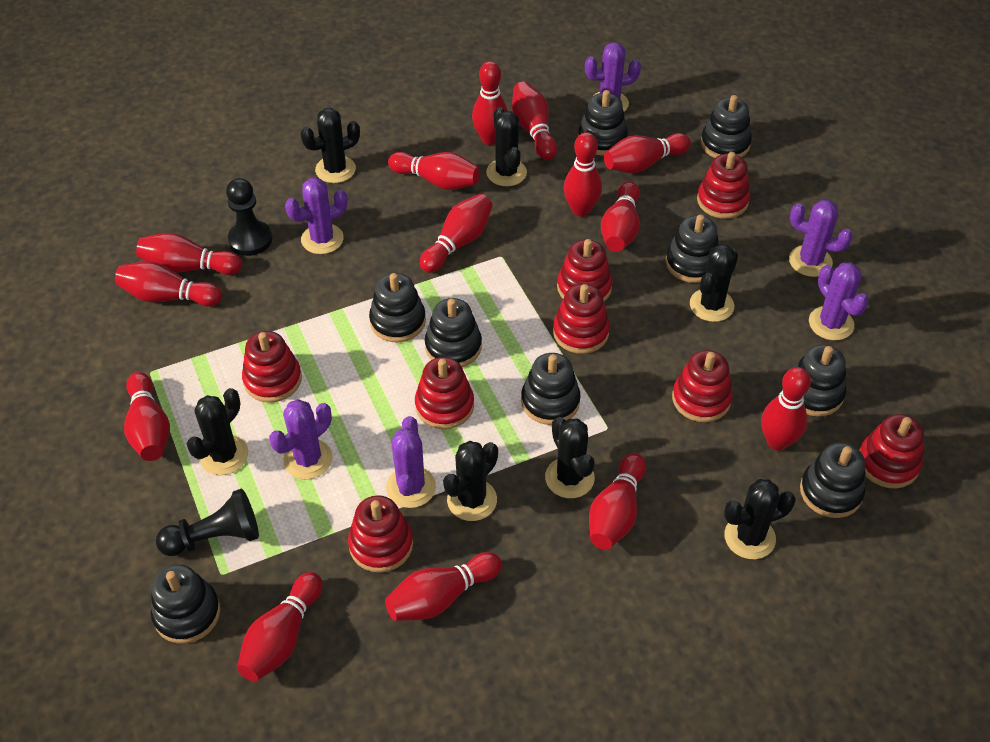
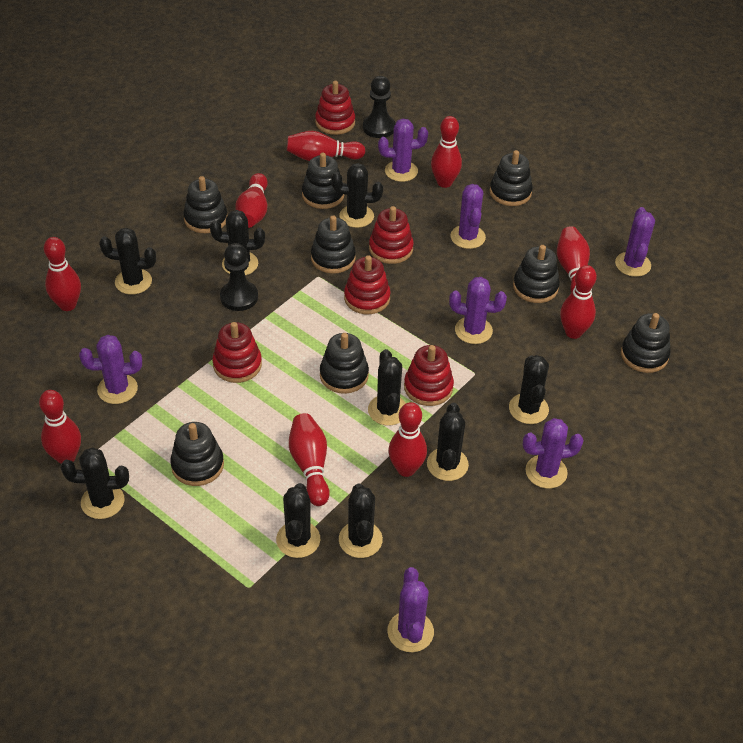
black cactus: [187,388,248,475] [300,108,360,183] [443,441,498,521] [486,107,527,186] [545,417,595,498] [690,244,738,322] [724,479,796,559] = 7 -> [60,447,129,519] [99,228,156,295] [210,210,265,275] [276,483,320,558] [331,163,383,228] [339,483,383,558] [368,349,406,426] [427,403,469,481] [509,355,549,424] = 9
black stacking toy: [151,564,220,644] [369,273,426,342] [425,298,482,367] [521,353,581,425] [578,90,628,156] [666,214,719,283] [701,95,752,158] [795,344,846,417] [800,443,865,518] = 9 -> [170,422,224,486] [183,176,228,233] [302,153,344,209] [311,215,356,274] [320,333,369,394] [490,150,533,206] [513,245,560,303] [621,313,670,373] = 8
purple cactus: [269,399,333,480] [285,177,348,254] [386,416,436,508] [585,42,641,112] [789,200,853,277] [809,262,868,340] = 6 -> [79,335,142,404] [378,119,428,182] [387,567,434,652] [449,277,507,344] [450,184,486,249] [523,418,584,489] [615,207,655,277] = 7
red bowling pin: [115,261,222,307] [124,372,170,461] [136,233,242,275] [237,572,323,682] [385,552,502,621] [388,152,480,190] [420,194,493,273] [472,61,508,145] [512,81,557,160] [564,132,602,217] [589,453,646,550] [601,181,640,252] [604,133,691,173] [761,367,811,451] = 14 -> [39,390,81,464] [44,237,81,311] [235,173,268,228] [287,131,366,161] [289,413,330,506] [388,402,427,477] [431,116,462,188] [557,226,590,293] [560,265,597,339] = 9
red stacking toy: [242,331,302,403] [348,495,413,573] [415,357,474,429] [553,284,610,354] [557,239,612,302] [672,350,733,422] [697,152,750,219] [859,414,924,488] = 8 -> [212,322,262,383] [315,81,355,135] [344,255,391,314] [369,206,414,264] [404,345,454,406] = 5

